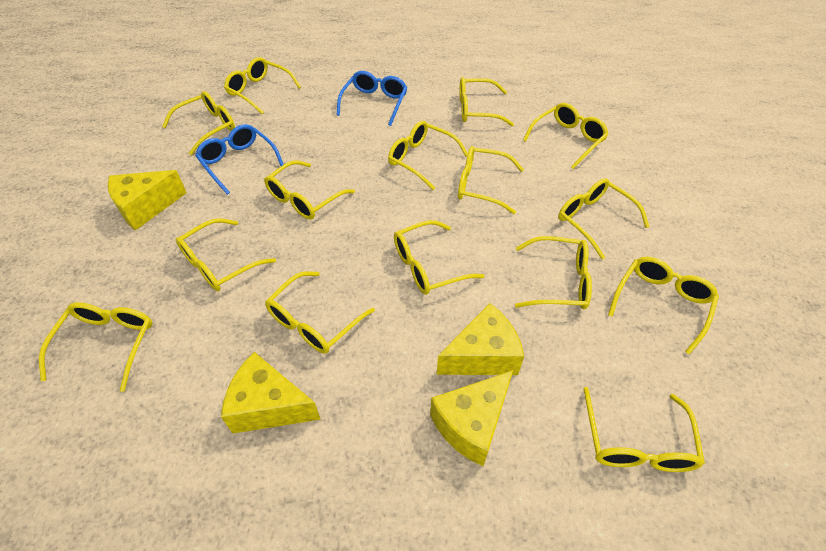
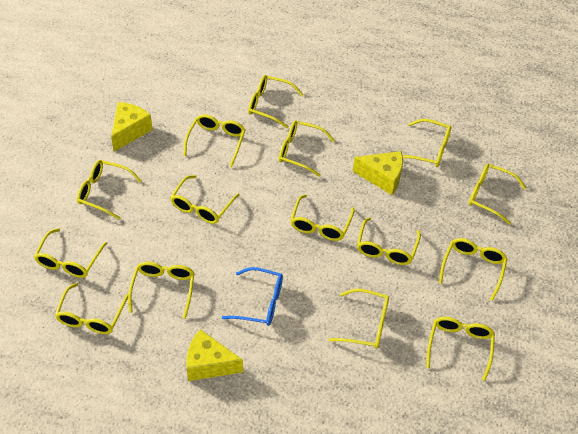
blue glasses: [195,124,284,195] [337,71,408,126] = 2 -> [222,267,283,326] = 1
yellow cheese: [108,170,187,231] [221,352,321,434] [430,370,513,466] [437,303,524,375] = 4 -> [111,102,153,151] [186,329,243,381] [353,151,403,195] = 3

